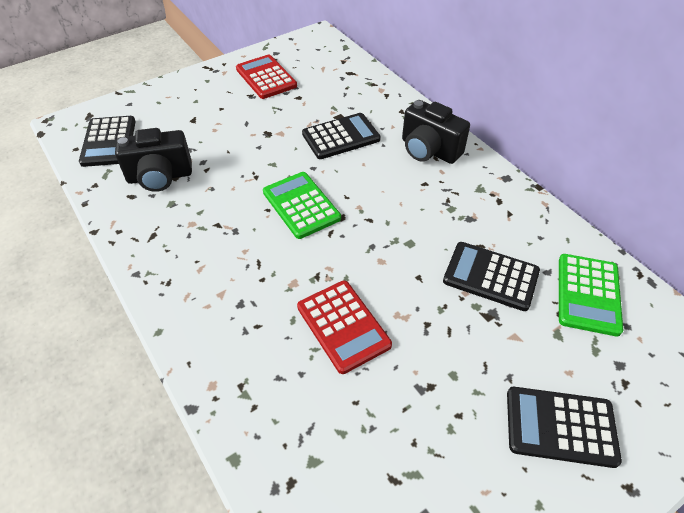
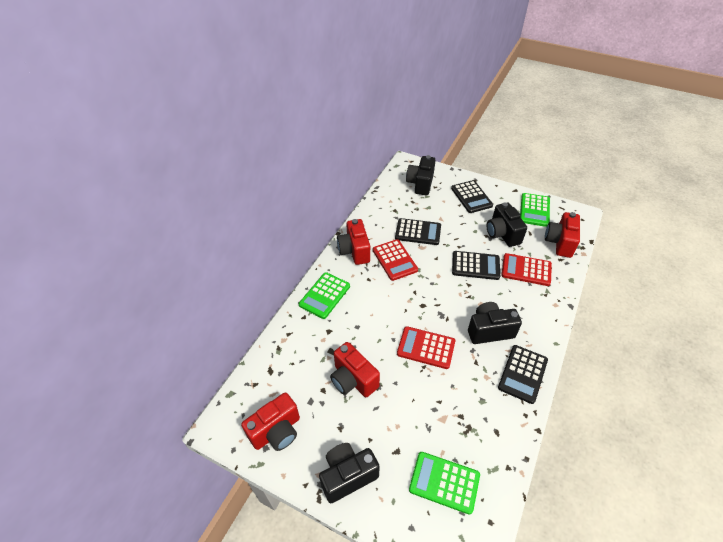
black camera: [115,128,192,192] [402,100,470,164] = 2 -> [319,443,380,503] [406,155,436,195] [468,302,522,344] [487,202,527,247] = 4
green calculator: [263,172,341,239] [559,254,623,337] = 2 -> [299,272,350,319] [409,452,480,515] [520,193,550,227] = 3
red calculator: [236,55,297,99] [297,281,392,374] = 2 -> [373,239,418,281] [397,326,455,369] [502,253,552,286] = 3
red camera: none = 0 -> [241,392,300,451] [330,342,380,397] [337,219,370,265] [545,212,580,258] = 4

